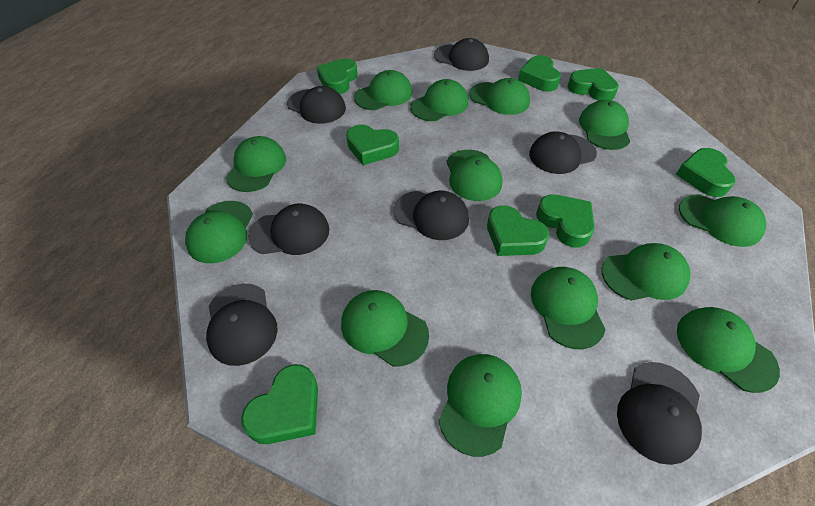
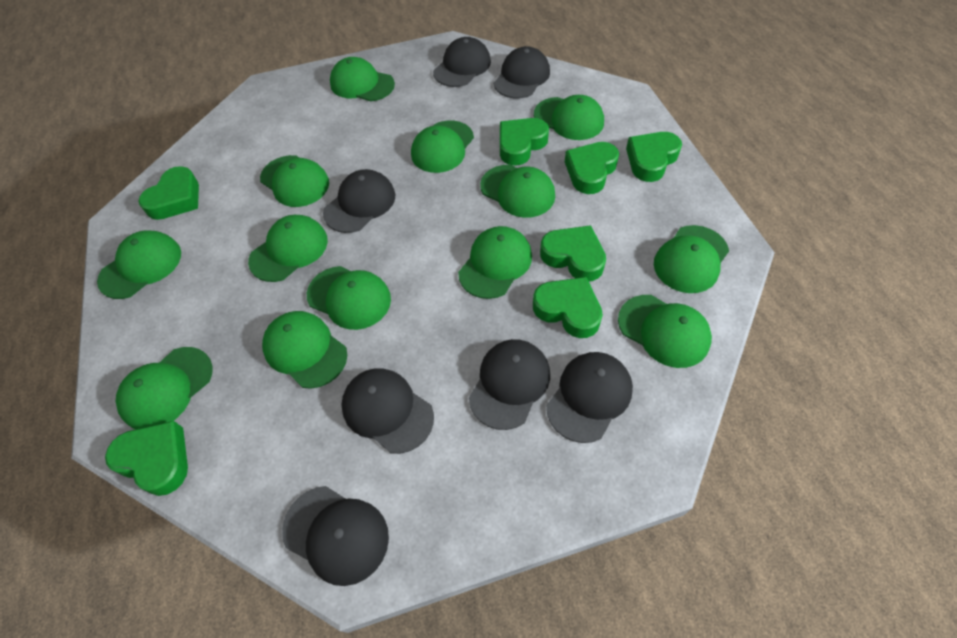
green heart: [241,364,318,444] [317,58,358,94] [346,125,399,165] [487,205,549,256] [518,55,561,92] [536,195,595,247] [567,68,619,101] [676,148,736,197] = 8 -> [105,421,188,496] [138,166,199,220] [500,118,549,166] [533,277,603,338] [540,225,606,282] [565,142,619,194] [626,132,682,182] = 7

